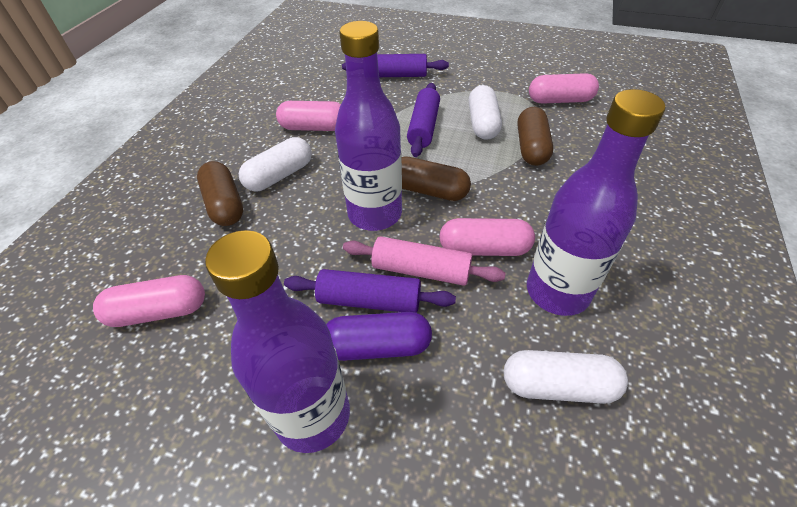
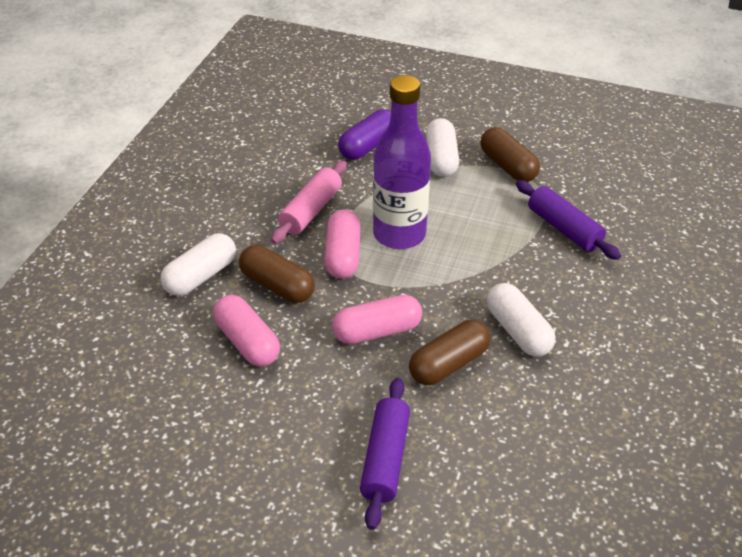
pink capsule: [93,275,205,327] [276,101,341,131] [439,218,535,256] [529,73,599,104] = 4 -> [213,295,280,367] [324,209,361,279] [332,295,422,344] = 3
purple bottle: [205,230,350,453] [335,21,402,231] [527,89,665,316] = 3 -> [373,75,431,249] = 1
purple rolling pin: [284,269,456,313] [342,54,449,77] [407,83,440,157] = 3 -> [360,378,410,530] [516,180,621,260] = 2

